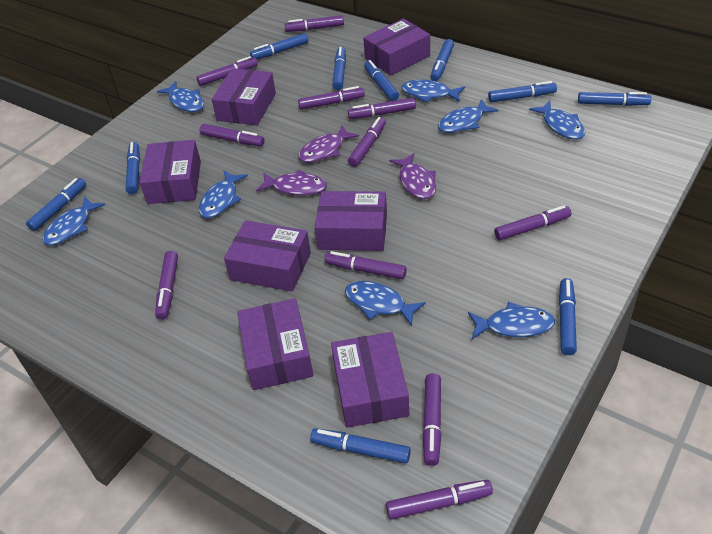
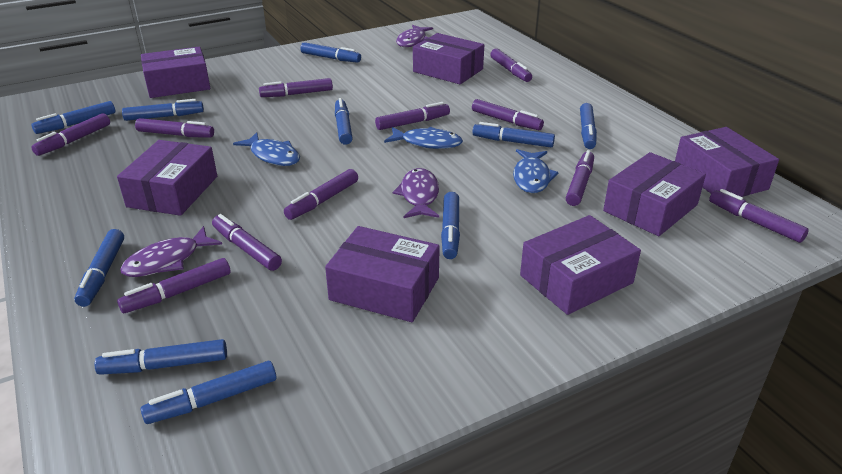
blue fish: [42,196,105,246] [157,81,204,112] [199,170,248,218] [345,281,426,326] [402,80,465,103] [438,99,499,133] [468,302,555,339] [529,101,585,140] = 8 -> [233,132,300,166] [384,127,463,149] [513,149,559,193] = 3

